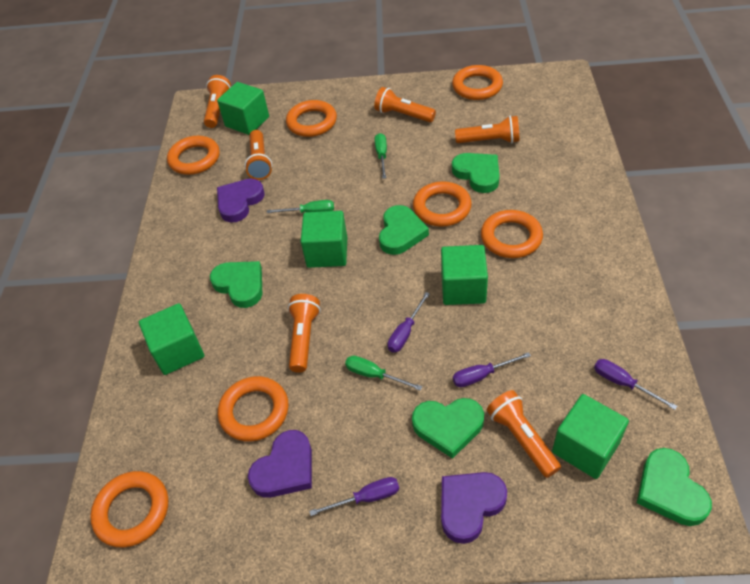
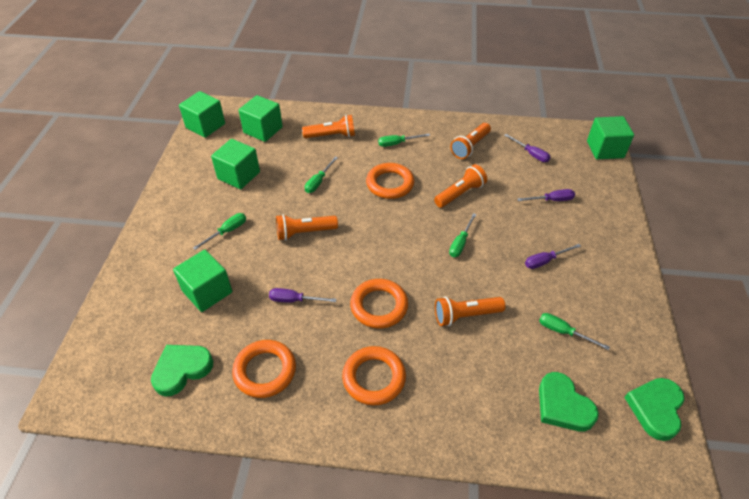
green heart: [210,261,262,308] [379,205,429,255] [412,398,484,459] [452,153,500,193] [637,448,712,526] = 5 -> [151,345,213,396] [539,372,599,431] [624,378,685,441] = 3
green screwdriver: [267,200,334,213] [345,355,422,391] [375,133,387,179] = 3 -> [193,213,246,250] [305,157,338,193] [378,134,430,147] [449,213,477,257] [539,313,610,350] = 5
orange flashlight: [204,75,231,128] [245,130,272,180] [288,294,320,373] [374,87,436,122] [455,116,519,143] [487,390,561,478] = 6 -> [276,214,338,240] [302,115,355,138] [434,164,487,208] [435,297,505,326] [451,123,491,159] = 5
orange ring: [90,471,168,547] [167,136,220,175] [218,376,289,442] [286,100,337,137] [413,181,472,227] [452,65,503,100] [481,210,543,258] = 7 -> [232,340,296,398] [342,346,406,406] [350,279,408,329] [366,163,414,199] = 4
purple heart: [217,179,264,223] [248,430,312,498] [441,472,507,544] = 3 -> none = 0

